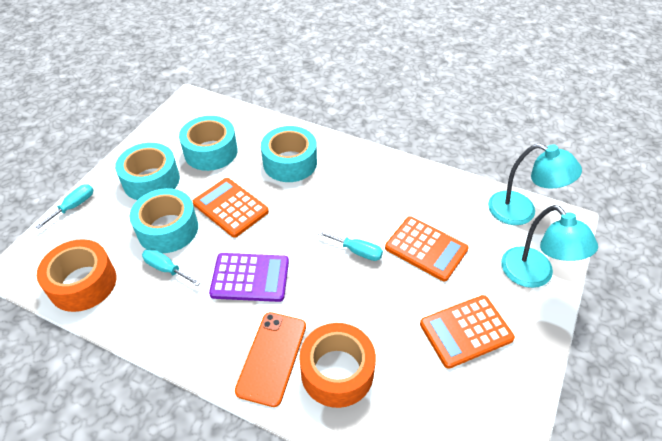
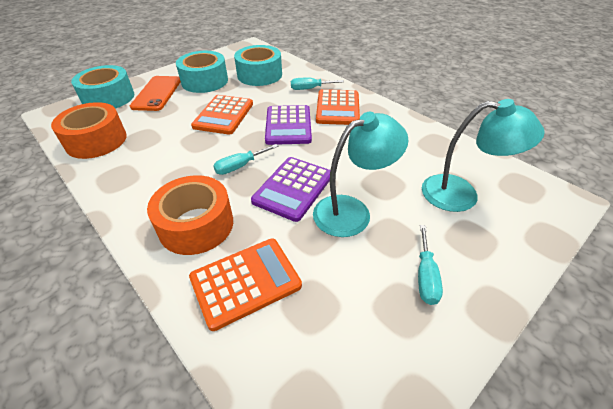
purple calculator: [209,253,289,302] = 1 -> [251,157,330,222] [265,105,312,145] = 2
turquoise tape: [115,143,180,200] [130,188,198,253] [179,116,238,171] [261,126,317,182] = 4 -> [71,65,134,109] [176,51,228,93] [234,45,282,86] = 3

